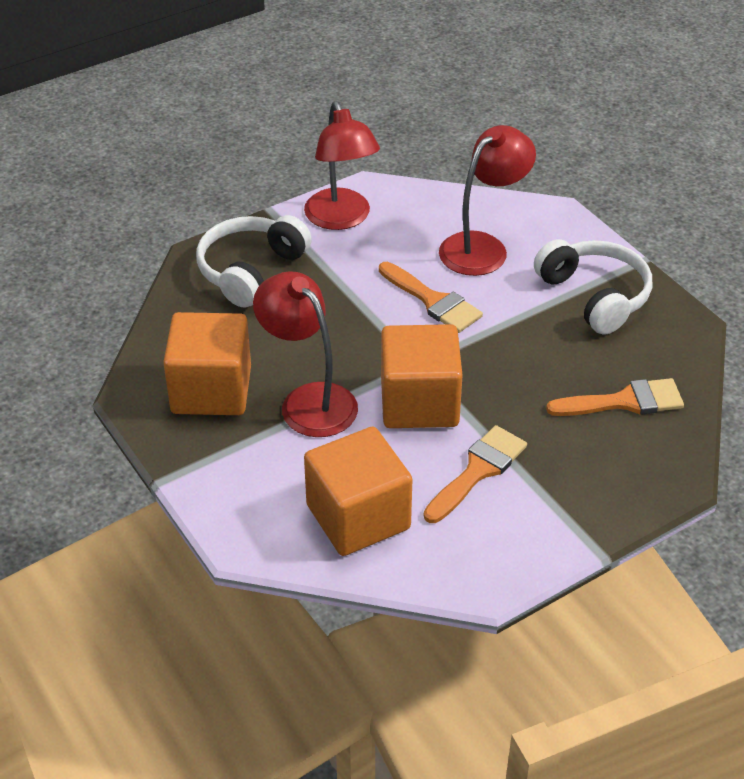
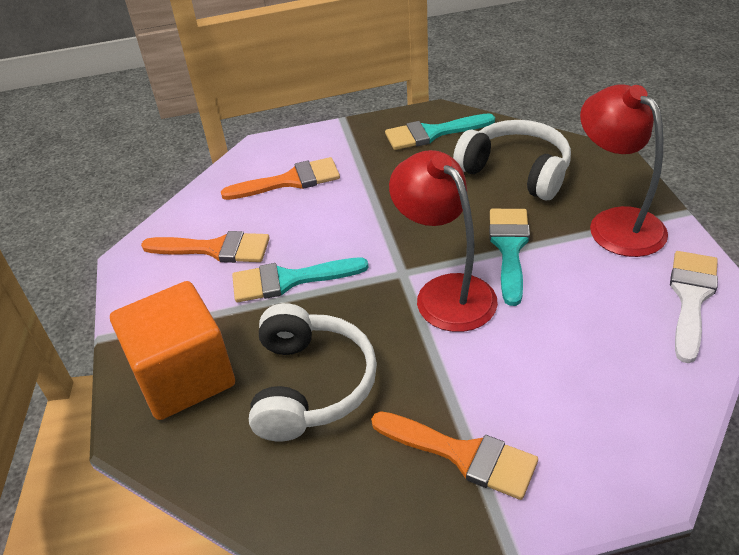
orange cube: [163,312,251,415] [304,427,413,556] [381,324,463,428] = 3 -> [110,281,235,420] = 1
red lamp: [253,271,358,437] [304,101,380,230] [439,125,536,276] = 3 -> [389,150,498,332] [580,84,668,257] = 2
turquoise brush: none = 0 -> [232,258,369,302] [385,113,495,150] [489,209,530,306] = 3
white brush: none = 0 -> [670,251,718,363] = 1

